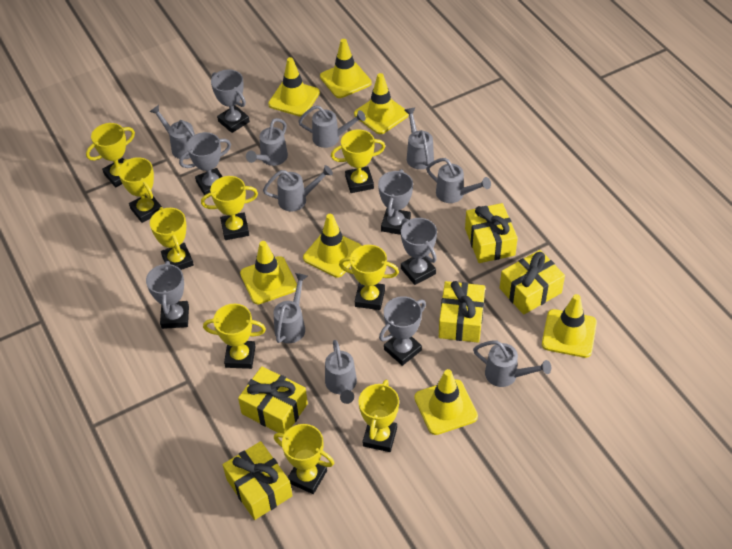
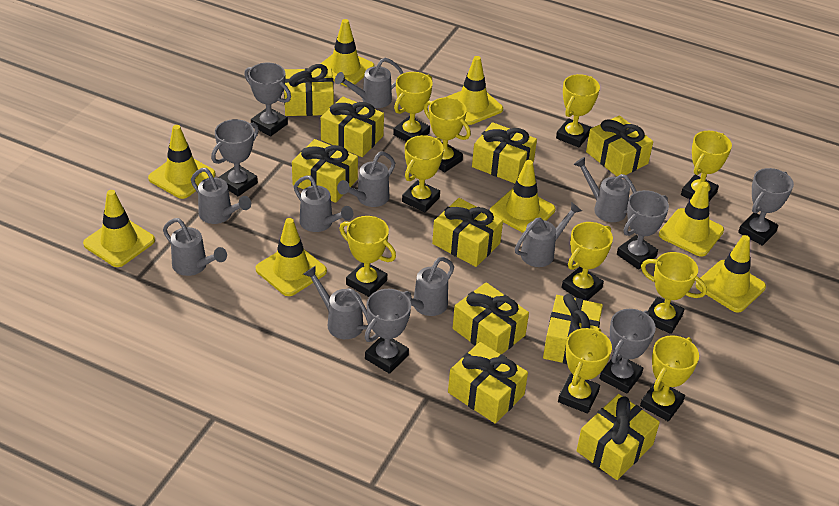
yellow gift: [223,441,292,520] [238,366,308,434] [439,281,485,343] [465,203,518,263] [500,250,565,315] = 5 -> [284,64,334,116] [292,139,358,203] [321,97,384,157] [432,198,503,267] [448,342,528,424] [453,282,529,354] [472,122,537,183] [543,294,603,364] [576,394,660,480] [586,115,653,176] = 10
yellow traffic cone: [240,241,297,304] [268,57,320,117] [303,214,362,278] [320,39,372,98] [354,73,409,134] [414,369,478,435] [542,294,597,358] = 7 -> [83,190,155,267] [148,125,216,199] [256,218,327,296] [317,19,375,87] [447,56,503,125] [490,160,556,233] [659,182,724,257] [696,235,766,312] = 8
yellow trophy: [86,123,135,187] [118,157,162,223] [150,207,194,270] [201,176,258,240] [203,304,266,369] [274,424,334,494] [331,129,385,193] [339,245,399,310] [359,380,399,452] = 9 -> [339,216,396,297] [393,72,433,142] [402,135,444,212] [424,97,471,172] [556,74,600,147] [558,328,612,414] [561,222,613,301] [640,335,699,422] [641,252,707,334] [681,131,732,201] = 10

